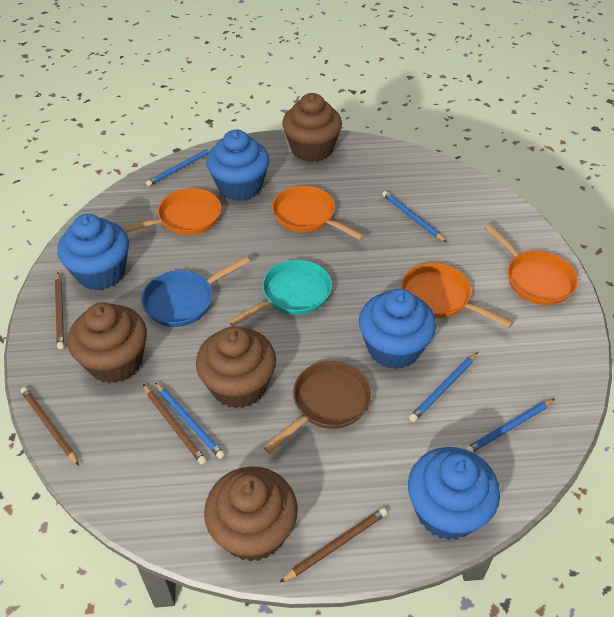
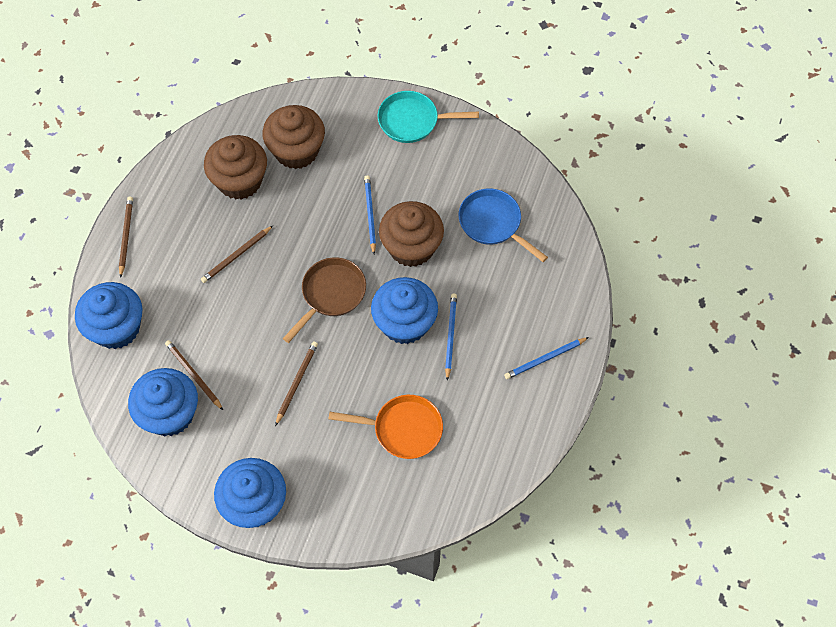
blue pencil: [146,147,213,186] [155,382,225,459] [382,191,447,242] [409,352,478,422] [465,399,555,453] = 5 -> [364,176,376,254] [445,294,457,381] [504,337,589,379] = 3
brown cupcake: [67,302,147,384] [196,326,276,409] [204,466,298,562] [282,93,342,162] = 4 -> [204,135,267,200] [262,105,325,169] [379,201,444,267] = 3
orange pan: [122,188,221,235] [272,186,365,240] [401,263,513,328] [484,224,578,305] = 4 -> [328,395,443,459] = 1

